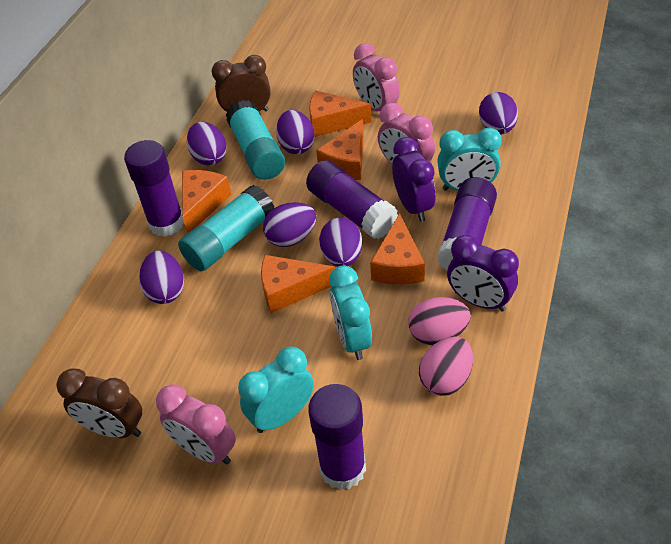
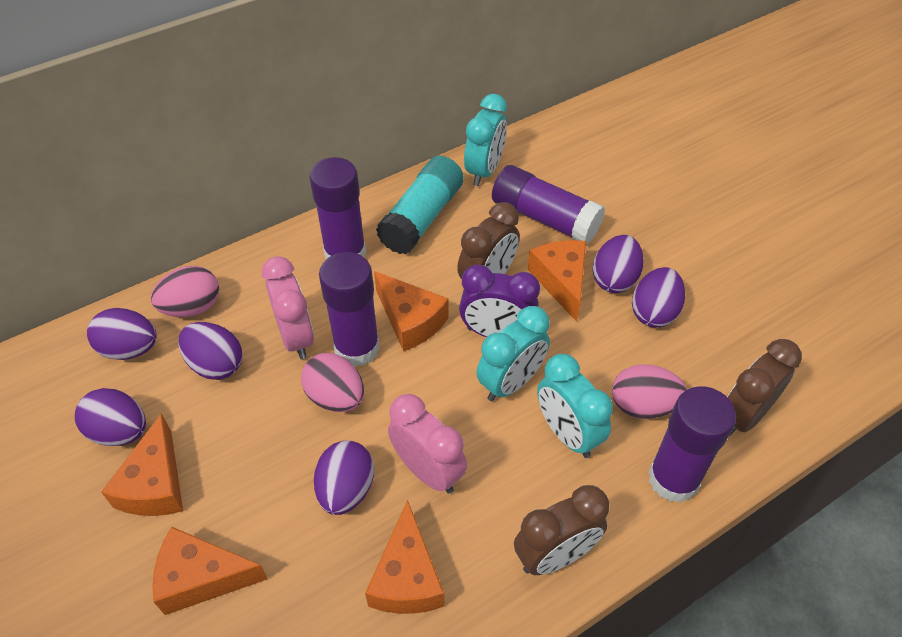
brown clock: [56,368,142,438] [212,55,271,117] = 2 -> [457,202,520,279] [514,485,609,575] [727,339,802,436] = 3
pink clock: [156,384,236,465] [353,43,400,111] [378,103,435,164] = 3 -> [261,256,314,360] [388,394,467,494] = 2
pink egg: [408,297,471,345] [419,337,473,396] = 2 -> [151,266,219,317] [301,353,364,412] [612,364,687,419] = 3
purple clock: [392,137,435,222] [447,235,519,312] = 2 -> [459,265,540,337] = 1
turquoise glue stick: [178,185,275,271] [226,100,285,180] = 2 -> [376,156,464,254] = 1

